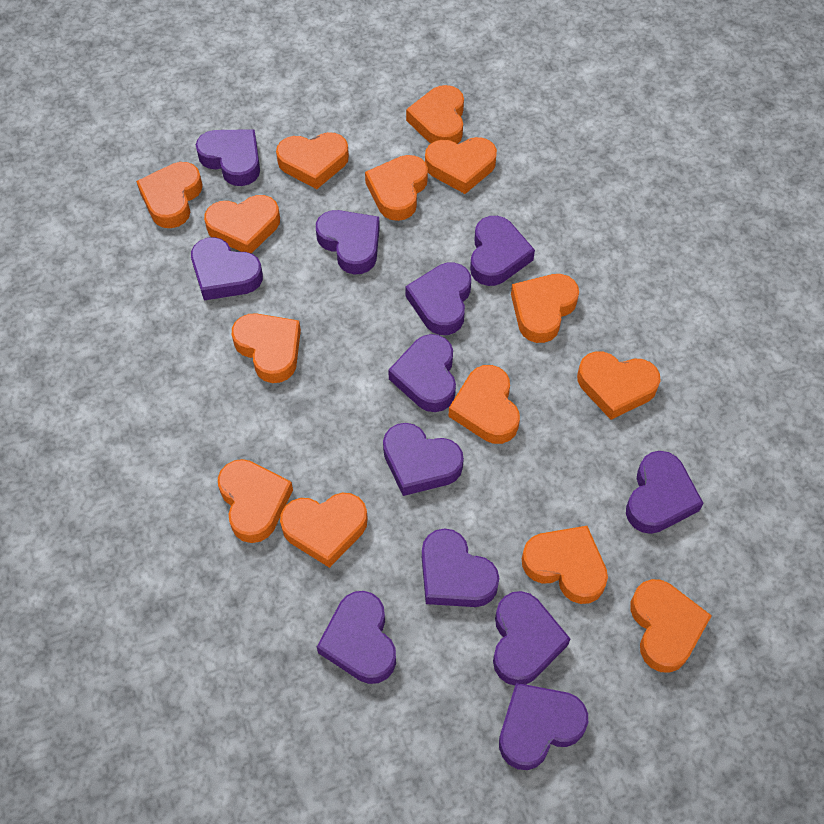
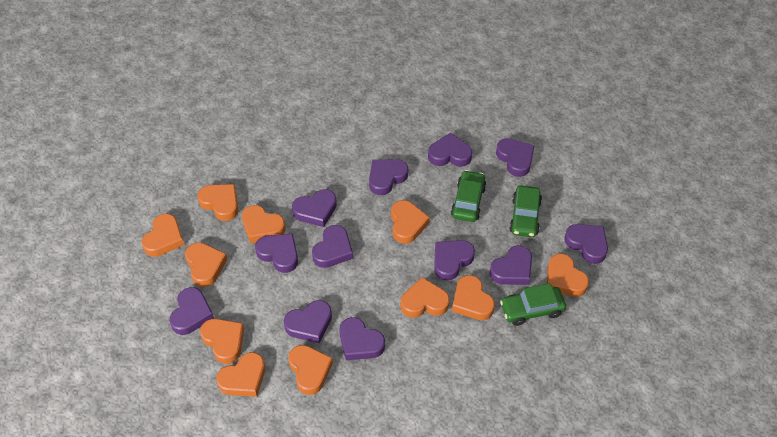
green car: none = 0 -> [451,170,487,222] [500,283,566,326] [509,185,542,237] = 3
orange heart: [136,162,203,228] [204,195,280,254] [218,459,293,543] [232,313,301,383] [276,132,349,189] [280,493,368,568] [365,155,428,221] [406,85,464,144] [425,137,497,194] [448,365,520,444] [511,274,579,343] [522,526,608,604] [577,351,660,420] [630,579,712,673] = 14 -> [142,214,184,257] [185,243,227,287] [197,184,238,221] [200,319,244,364] [216,352,265,397] [242,205,285,243] [288,345,333,395] [391,200,430,244] [401,277,450,318] [452,275,495,320] [547,254,589,297] = 11

